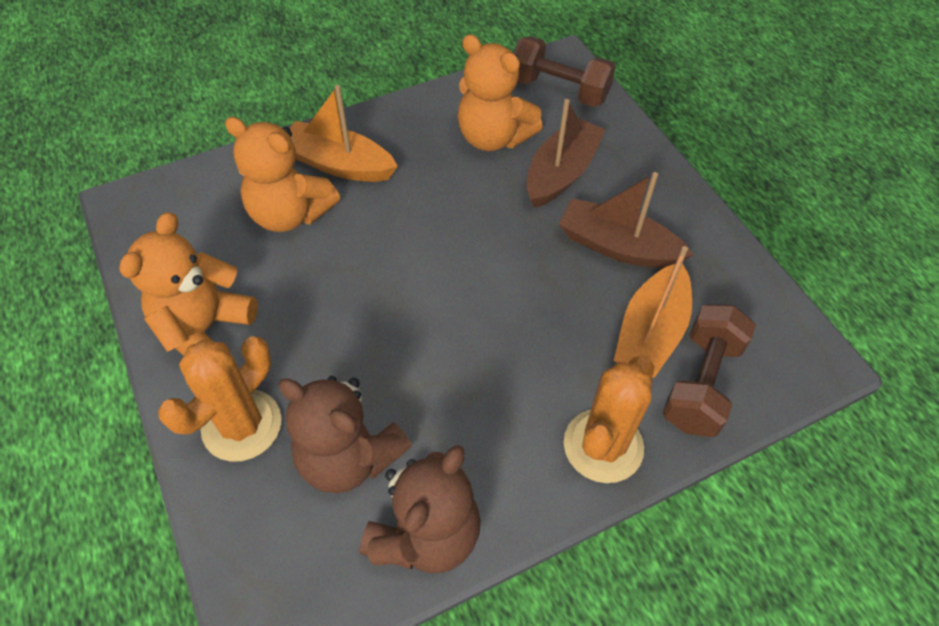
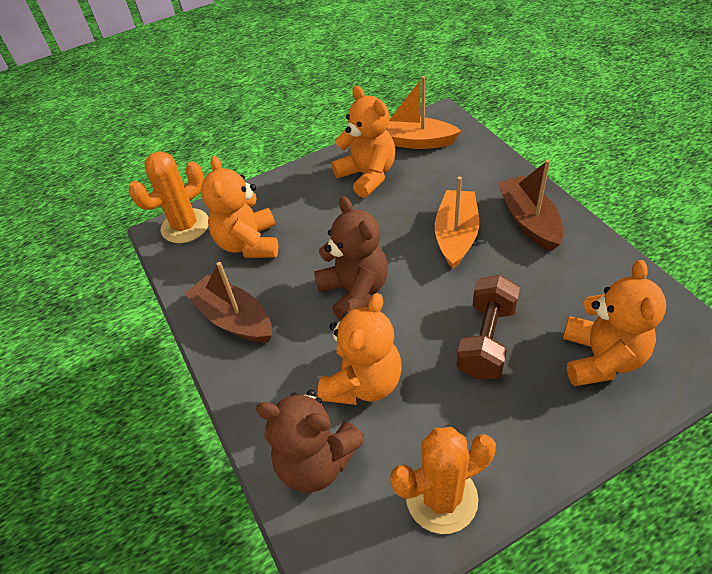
brown dumbbell: [513,36,616,107] [663,304,756,437] = 2 -> [456,275,520,380] = 1
orange teddy bear: [120,212,258,356] [225,117,340,232] [458,34,542,151] = 3 -> [201,156,278,258] [318,293,402,405] [332,86,395,198] [563,260,666,386] = 4

